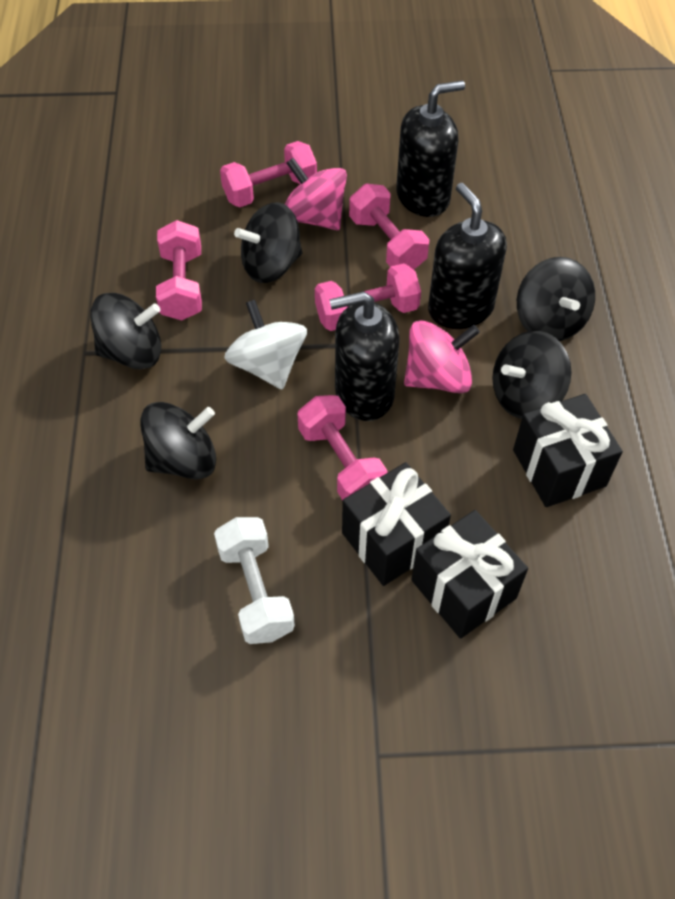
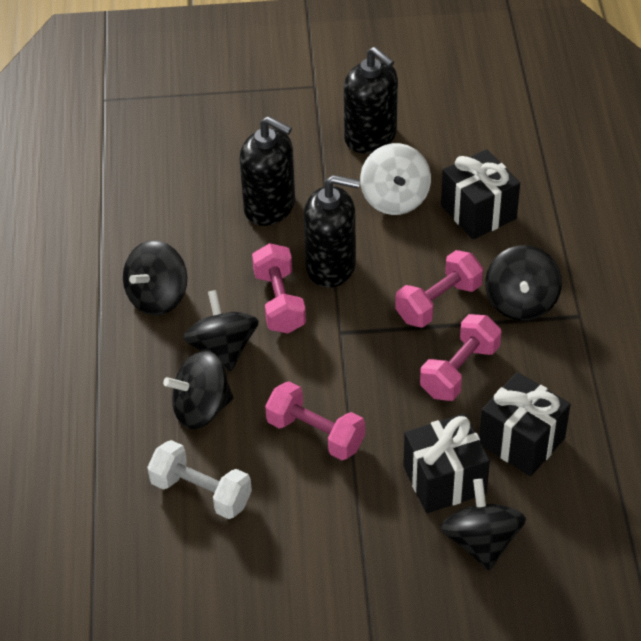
pink dumbbell: [156,220,202,321] [220,141,317,207] [298,395,388,500] [315,263,421,331] [349,184,429,270] = 5 -> [252,243,306,333] [265,381,365,460] [395,250,483,328] [420,314,501,401] = 4
pink spinning top: [285,158,347,230] [404,320,480,393] = 2 -> none = 0

